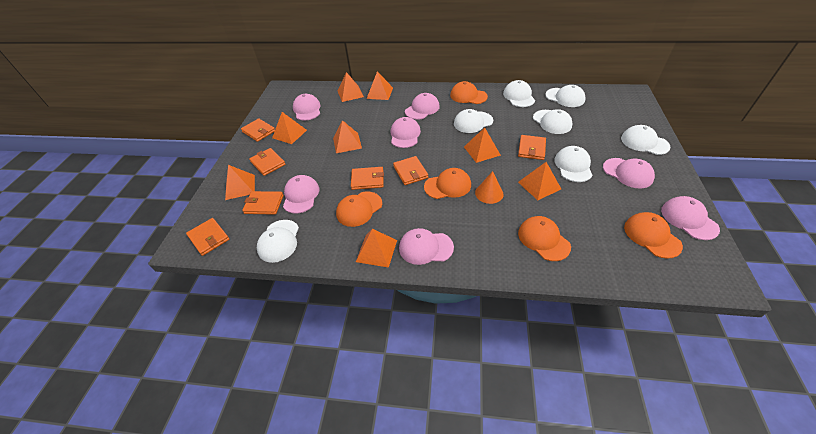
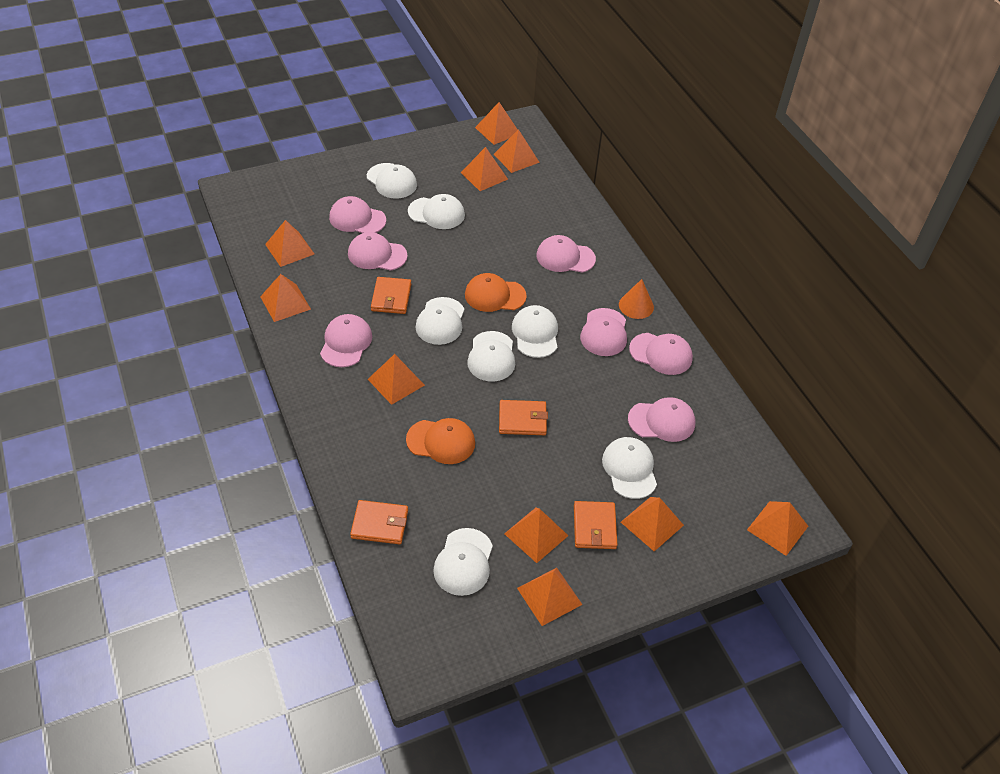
orange cap: [336,192,382,227] [424,168,471,199] [450,81,488,104] [518,216,571,261] [624,212,683,259] = 5 -> [406,418,475,464] [465,273,527,312] = 2
orange pyramid: [225,165,255,200] [272,112,307,144] [333,120,362,153] [338,72,364,102] [356,229,397,268] [367,71,393,100] [464,128,501,163] [518,162,561,200] = 8 -> [260,274,311,322] [265,220,314,267] [368,354,425,405] [461,147,508,191] [475,102,518,145] [494,129,540,173] [504,508,568,563] [517,568,583,626] [621,497,684,551] [747,501,808,556] = 10
orange wallet: [186,218,229,256] [241,118,275,142] [242,191,284,215] [249,148,286,176] [351,167,384,190] [393,156,428,185] [518,135,546,160] = 7 -> [350,500,408,544] [371,277,411,314] [499,400,548,435] [574,501,618,549] = 4

